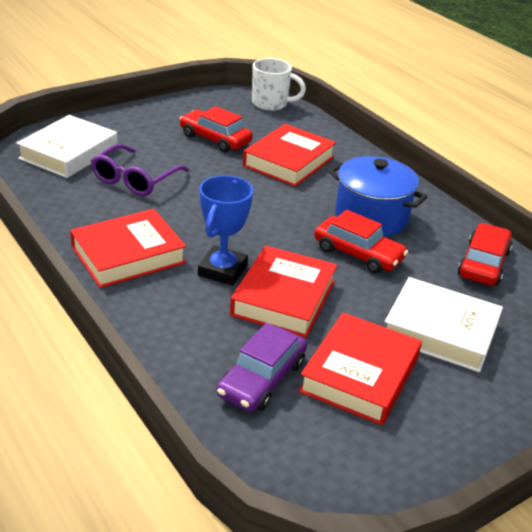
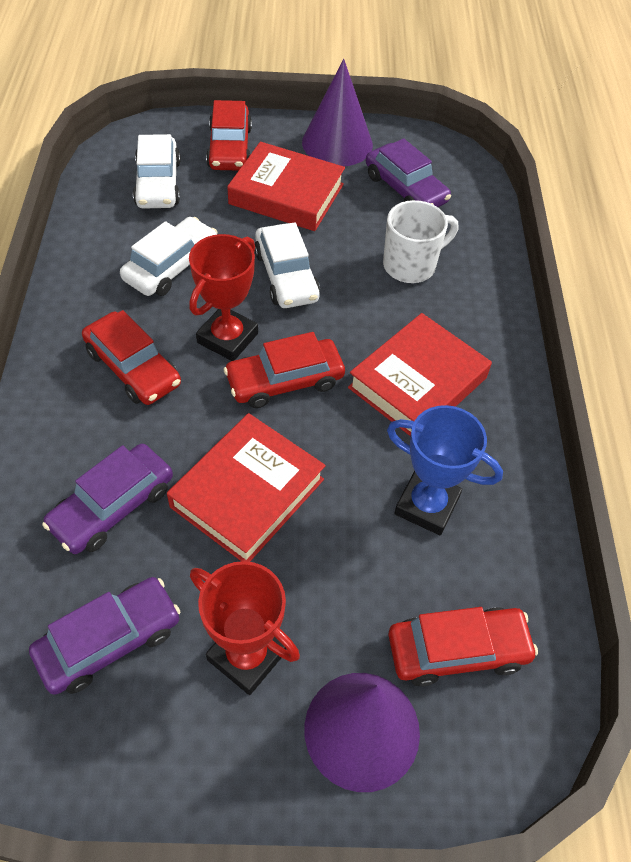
blue pot: [329,156,427,237] = 1 -> none = 0
purple car: [216,323,307,412] = 1 -> [29,577,180,695] [42,444,173,554] [366,138,451,207] = 3
purple cone: none = 0 -> [302,59,373,166] [304,673,420,792] = 2
purple glasses: [91,144,190,196] = 1 -> none = 0
red book: [70,209,186,288] [230,246,337,338] [243,124,336,187] [299,313,422,425] = 4 -> [167,413,326,562] [227,142,345,231] [348,313,492,436] = 3
red car: [180,106,253,152] [314,210,408,274] [458,223,512,285] = 3 -> [82,310,181,405] [206,100,252,171] [224,332,345,408] [389,607,538,687] = 4
red trophy: none = 0 -> [189,234,258,361] [190,561,300,695] = 2
white book: [16,115,118,178] [385,277,503,372] = 2 -> none = 0
white car: none = 0 -> [120,217,218,296] [133,134,181,209] [255,222,320,308] = 3

